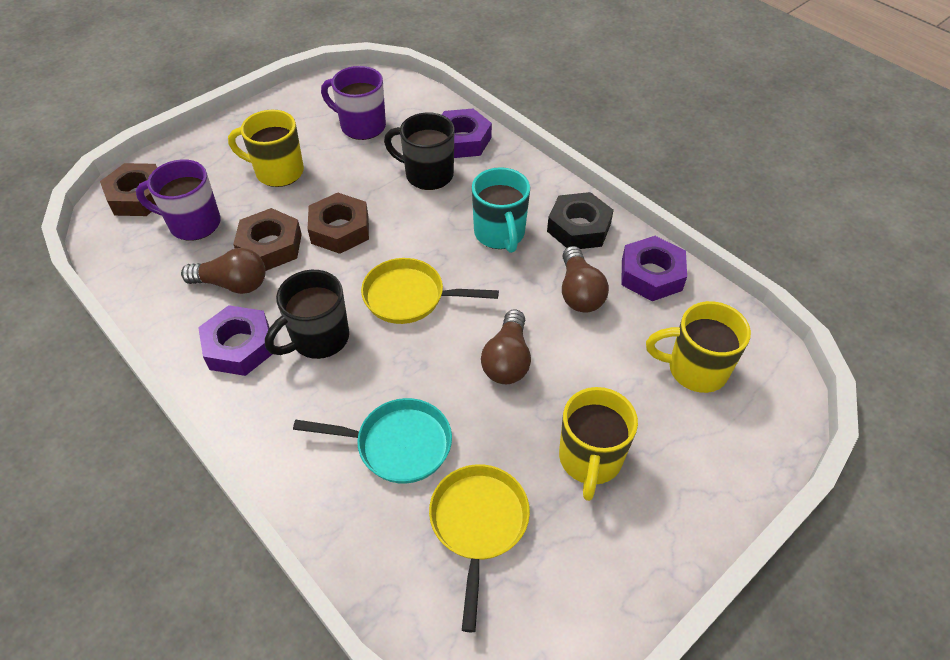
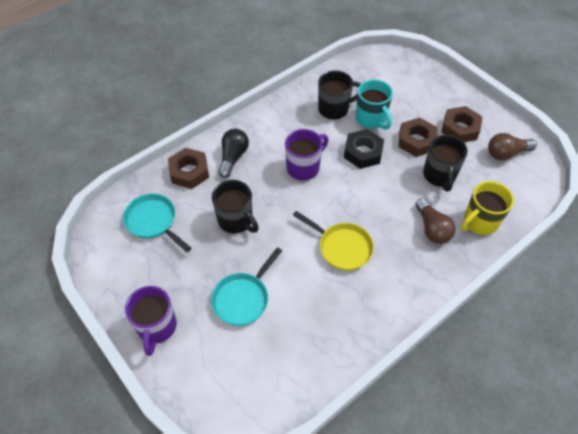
black light bulb: none = 0 -> [218,129,249,178] = 1
black mug: [265,270,349,359] [384,112,454,190] = 2 -> [212,180,259,233] [318,70,361,120] [423,135,468,192] = 3
brown light bulb: [181,248,266,294] [481,310,531,384] [562,246,609,312] = 3 -> [415,198,456,244] [488,133,537,160] = 2
purple nut: [198,305,273,376] [442,109,492,158] [621,236,687,301] = 3 -> none = 0
turquoise pan: [293,398,452,484] = 1 -> [123,194,192,252] [211,247,282,326] = 2
yellow mug: [228,110,304,187] [559,387,638,501] [646,301,751,393] = 3 -> [461,181,514,235] = 1
yellow pan: [361,258,499,324] [429,464,530,632] = 2 -> [293,211,374,271] = 1

